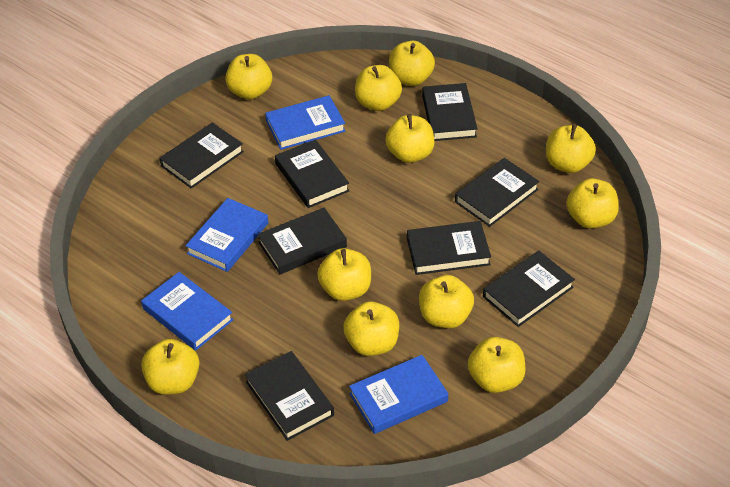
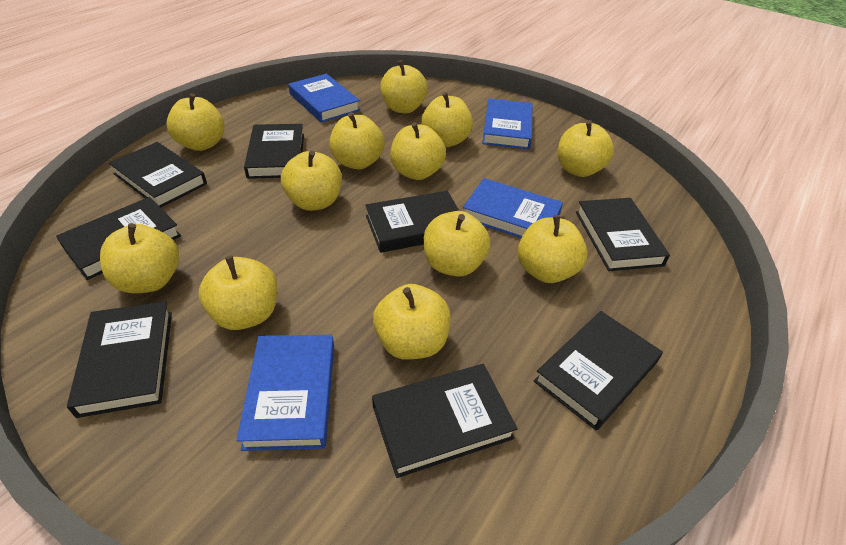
yellow apple: [141,339,200,395] [225,54,272,99] [317,248,371,301] [343,301,399,356] [355,65,402,111] [385,114,435,163] [389,41,435,86] [419,275,474,328] [468,337,526,393] [546,124,596,173] [567,178,619,229] = 11 -> [100,223,179,293] [166,93,225,151] [199,256,277,330] [281,150,342,211] [330,112,385,169] [373,284,451,360] [380,60,428,113] [390,122,446,180] [421,92,473,147] [424,211,491,277] [517,215,587,283] [558,120,614,177] = 12

